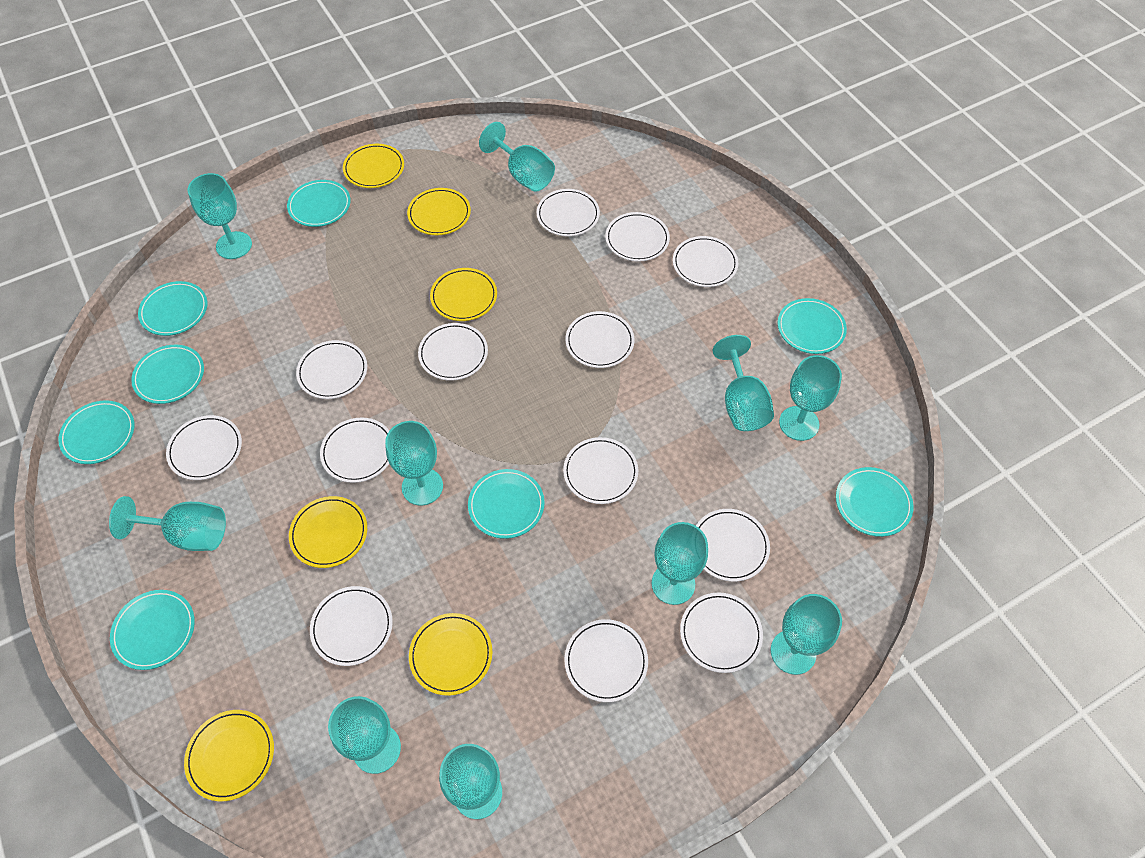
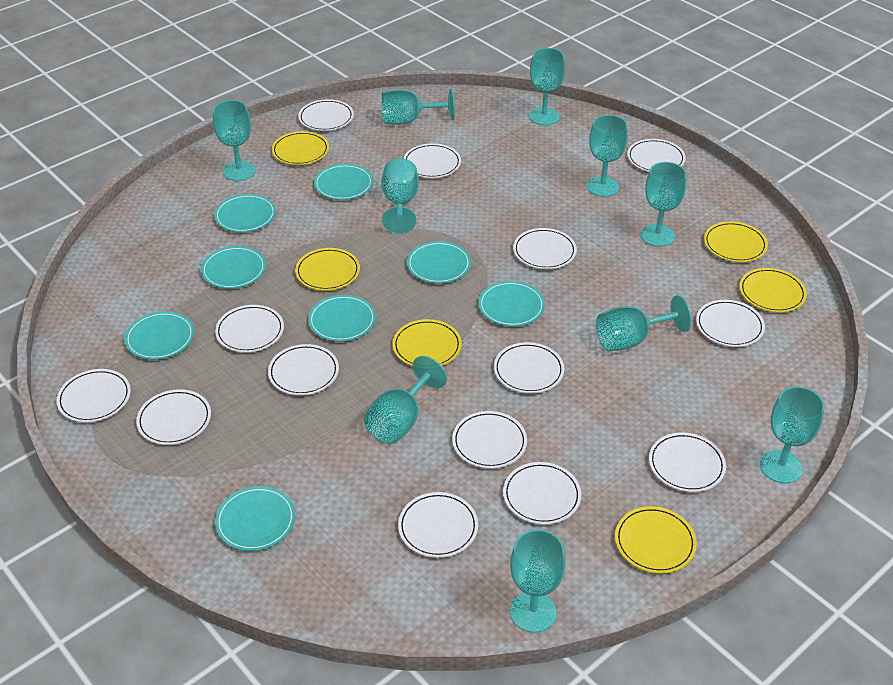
white plate: [166,415,242,480] [296,340,367,399] [310,586,393,666] [320,418,390,483] [418,323,488,381] [537,189,600,236] [563,437,638,504] [565,311,634,368] [565,619,648,702] [605,212,670,262] [673,236,738,287] [680,592,763,673] [696,509,770,582] = 13 -> [56,369,131,422] [136,389,211,445] [215,305,284,353] [268,344,339,396] [298,99,354,131] [398,492,478,558] [403,143,461,178] [452,411,527,469] [494,342,564,394] [503,462,581,525] [513,228,577,269] [627,139,686,172] [649,432,726,492] [696,300,765,347] = 14

